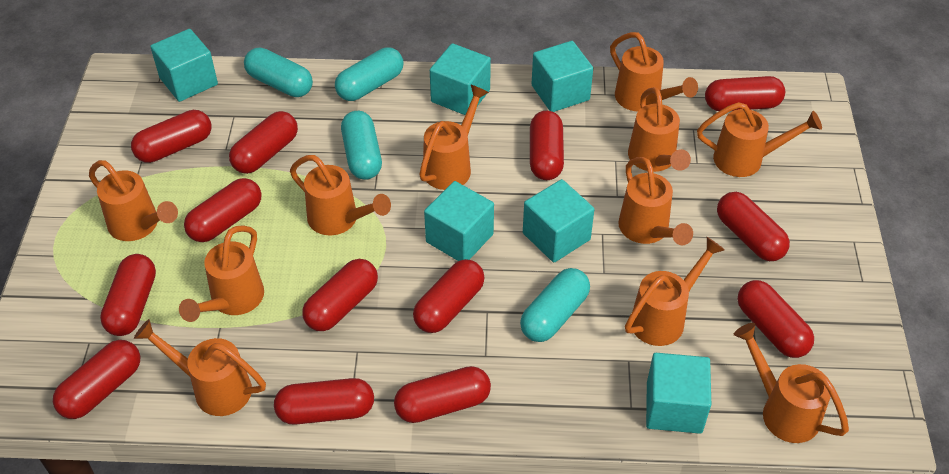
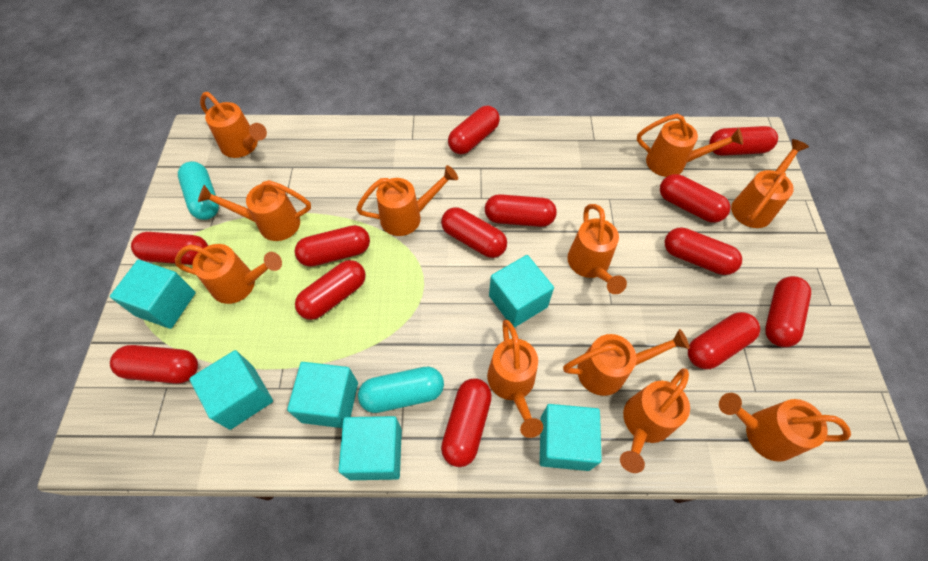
turquoise capsule: [244,47,313,97] [335,47,404,101] [341,111,382,180] [520,268,590,342] = 4 -> [178,162,219,220] [358,367,444,413] = 2

